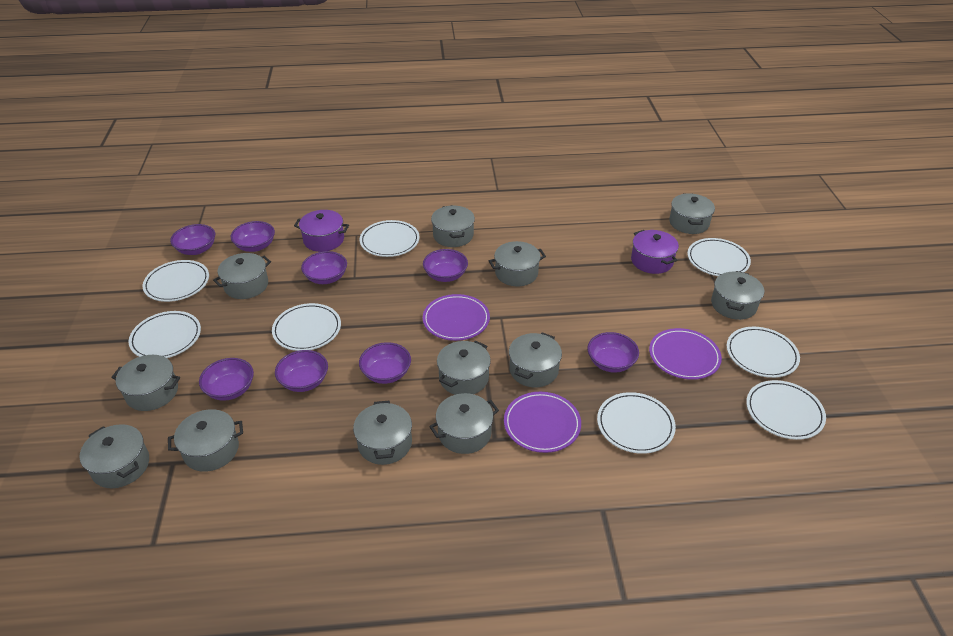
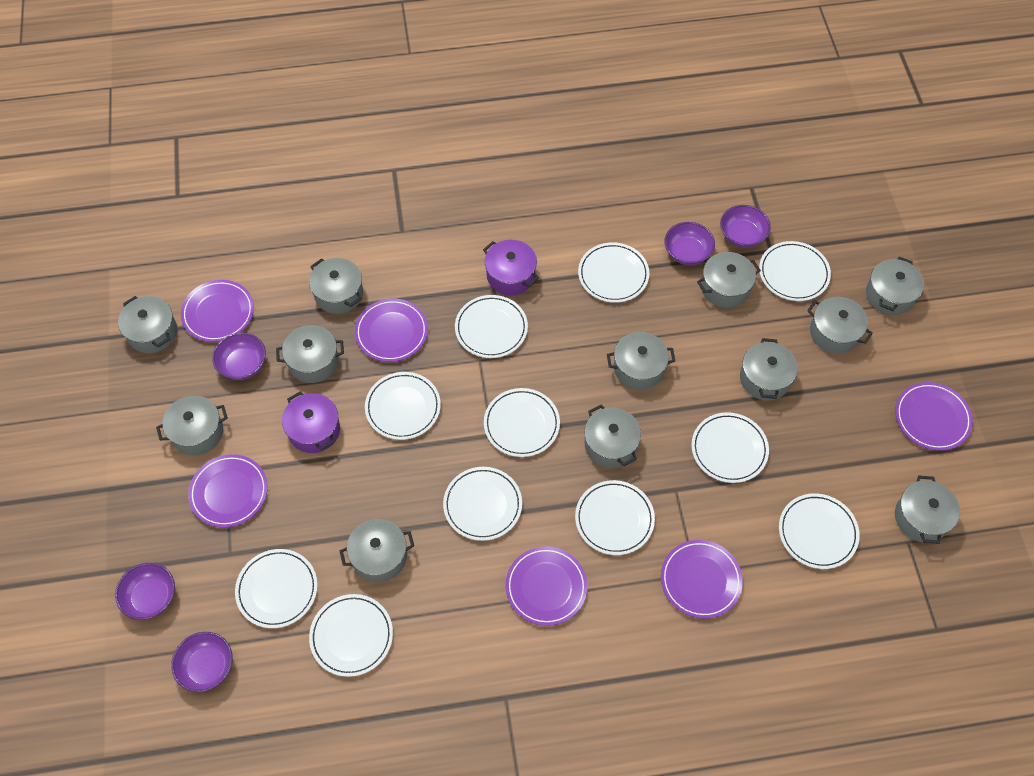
purple bowl: [170,224,215,255] [199,358,254,401] [231,221,275,252] [275,350,328,392] [301,251,347,284] [359,342,411,384] [423,249,468,282] [587,332,639,373] = 8 -> [115,563,175,620] [171,632,233,692] [212,333,266,380] [664,222,715,265] [720,205,771,248] = 5
purple plate: [423,294,490,341] [504,392,581,453] [649,328,722,380] = 3 -> [181,280,254,342] [188,454,268,528] [355,299,428,362] [506,546,587,626] [661,540,743,619] [895,382,973,451] = 6
white plate: [129,311,201,358] [143,260,209,302] [272,303,341,351] [360,220,420,257] [597,392,676,454] [687,238,751,276] [727,327,800,378] [746,380,826,440] = 8 -> [235,549,318,628] [309,594,393,677] [365,372,441,440] [443,467,522,541] [455,295,528,358] [484,388,560,457] [575,480,655,555] [578,242,649,303] [692,412,769,483] [759,241,831,301] [779,493,860,569] = 11

